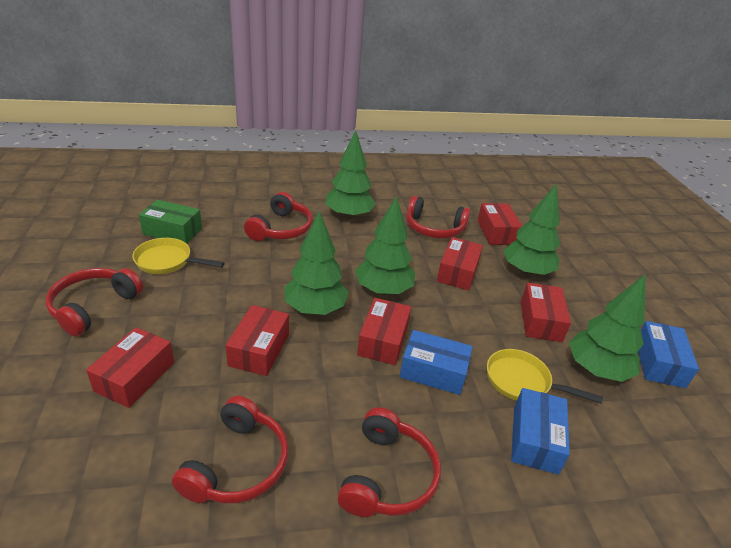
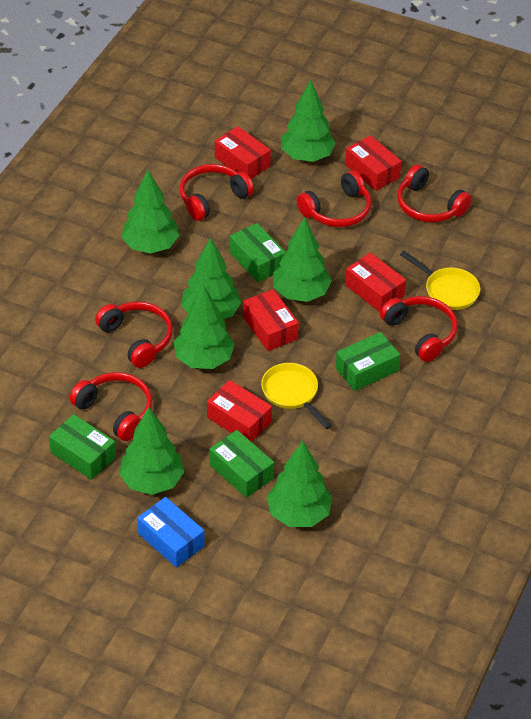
blue box: [400,330,473,395] [511,388,570,475] [638,321,699,388] = 3 -> [137,497,205,568] = 1
green box: [139,200,202,244] = 1 -> [49,414,116,480] [209,430,274,498] [230,223,285,282] [336,332,400,391] = 4
green tree: [284,211,349,315] [325,131,376,219] [355,196,415,295] [503,183,560,276] [569,274,645,382] = 5 -> [119,407,184,495] [121,170,180,254] [173,284,235,369] [181,238,241,320] [267,441,332,527] [273,217,332,302] [281,80,336,162] = 7
red box: [86,327,174,408] [226,305,289,376] [357,298,411,365] [437,237,483,290] [477,203,522,245] [521,283,571,342] = 6 -> [207,380,272,442] [215,126,271,179] [243,289,299,351] [345,135,402,191] [345,252,406,312] = 5
red headphones: [46,268,143,336] [172,396,289,503] [244,192,313,241] [338,407,441,517] [406,196,471,238] = 5 -> [70,372,152,441] [95,302,173,368] [180,164,254,221] [297,171,371,227] [380,296,457,362] [397,164,472,222] = 6

